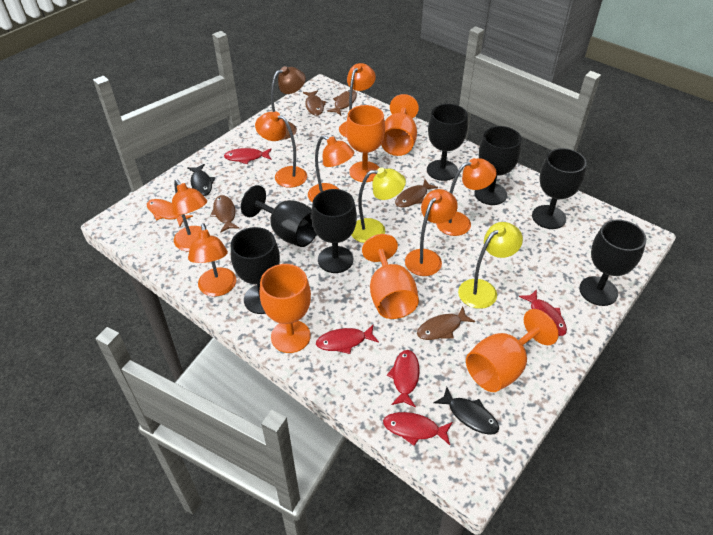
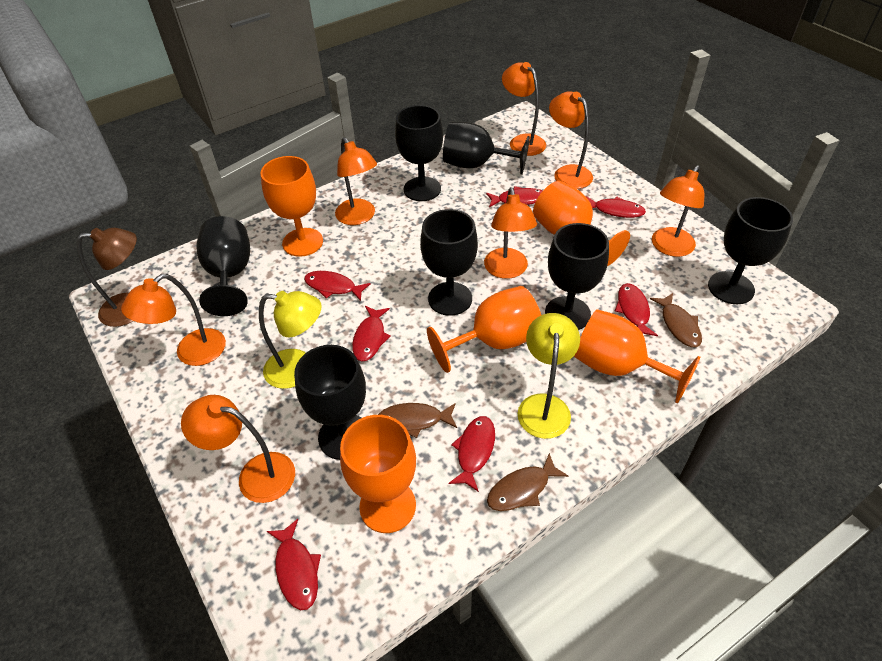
black fish: [187,164,215,196] [433,387,499,435] = 2 -> none = 0
brown fish: [210,195,240,233] [303,90,327,116] [327,90,357,115] [395,179,438,207] [417,307,475,340] = 5 -> [378,403,457,438] [487,453,568,511] [650,293,702,347] = 3
orange fish: [147,199,193,227] = 1 -> none = 0
red fish: [224,148,272,164] [316,325,379,354] [383,412,453,446] [387,350,420,407] [519,289,567,336] = 5 -> [267,519,321,610] [304,271,371,301] [352,306,391,361] [448,416,495,492] [486,186,542,207] [586,196,646,218] [615,283,658,336] = 7

